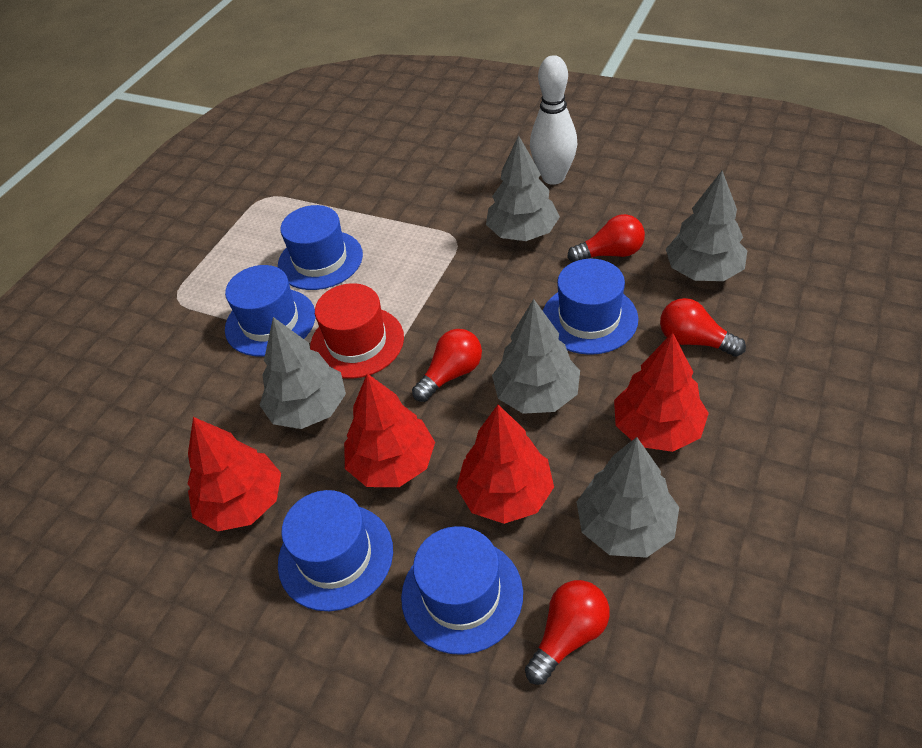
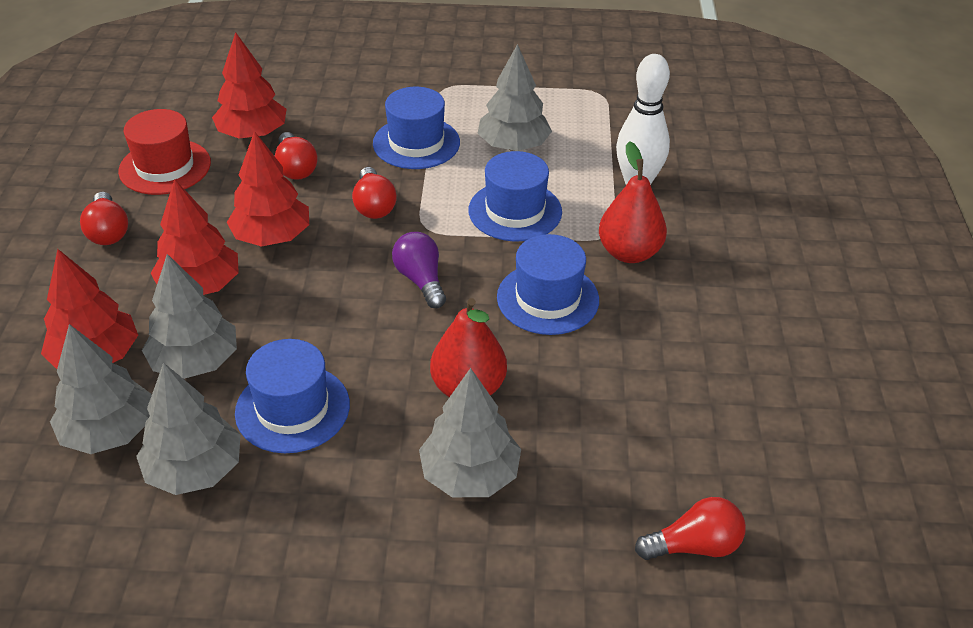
blue hat: [225,265,315,356] [278,205,363,290] [278,490,393,611] [401,526,523,655] [543,259,638,355] = 5 -> [235,339,350,453] [373,87,460,169] [468,151,562,241] [497,234,599,335] = 4
purple light bulb: none = 0 -> [392,232,446,308] = 1
red pear: none = 0 -> [430,298,507,397] [599,141,667,263] = 2

